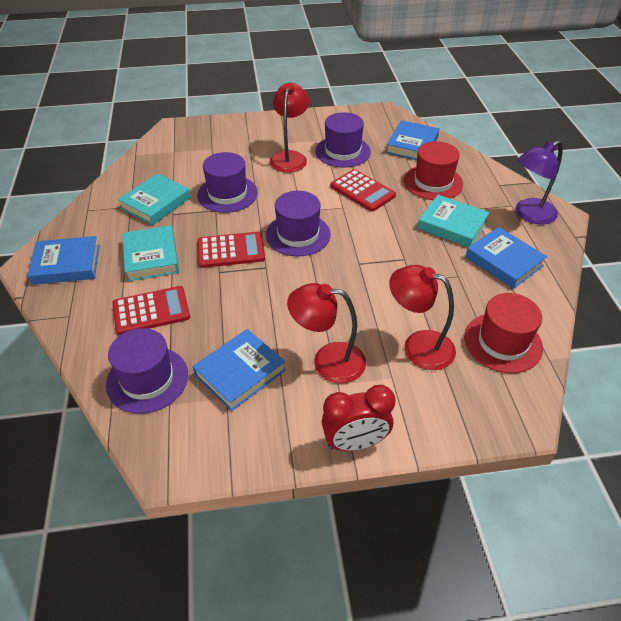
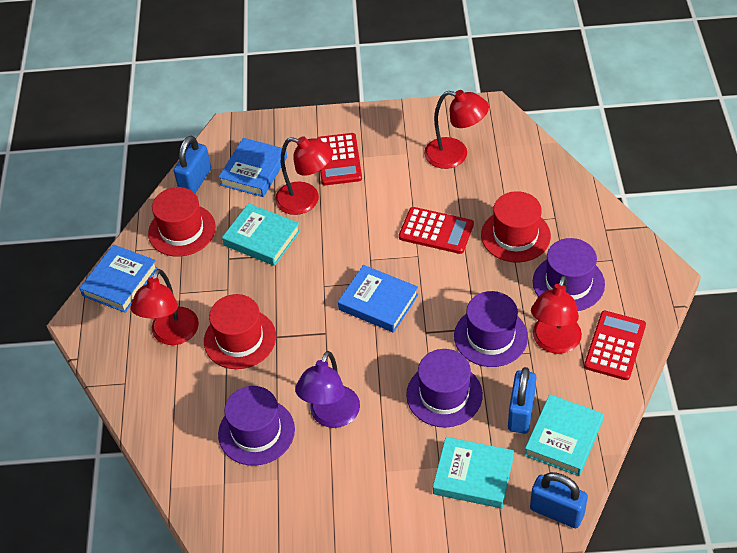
blue book: [27,236,100,285] [193,329,286,411] [386,120,439,160] [465,227,547,289] = 4 -> [79,244,158,313] [218,138,287,197] [338,265,418,333] = 3
blue padlock: none = 0 -> [174,136,211,193] [508,367,537,434] [530,472,588,528] = 3
red clock: [322,385,395,451] = 1 -> none = 0
red hat: [404,141,463,200] [464,293,543,373] = 2 -> [148,187,216,257] [204,294,276,369] [481,191,551,263] = 3
red lamp: [270,83,309,173] [287,283,366,383] [389,265,456,370] = 3 -> [131,269,199,345] [275,136,333,215] [424,90,489,169] [531,276,582,354] = 4

